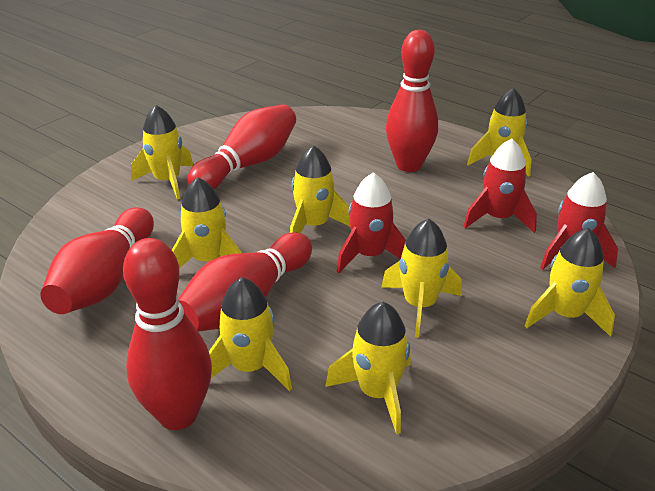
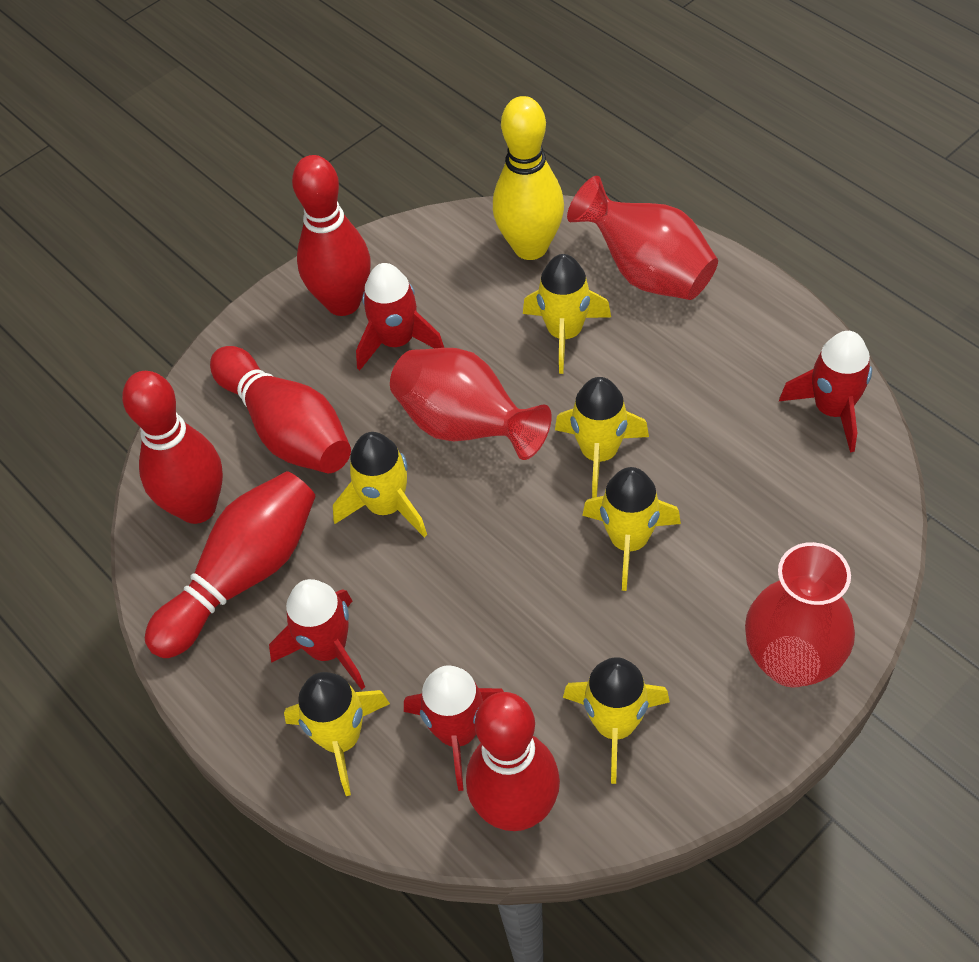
red rocket: [337,172,406,273] [463,139,537,233] [540,172,618,270] = 3 -> [269,579,365,690] [356,263,444,371] [404,665,504,791] [779,331,872,453] = 4
red vase: none = 0 -> [390,348,552,460] [567,176,718,300] [745,542,855,687] = 3
yellow bowling pin: none = 0 -> [493,96,564,260] = 1
yellow rocket: [131,105,193,199] [172,177,242,268] [209,277,292,391] [290,145,350,233] [325,302,411,434] [382,218,462,337] [467,88,531,177] [525,228,615,337] = 8 -> [284,672,390,796] [333,432,427,537] [523,254,611,374] [555,377,649,498] [563,657,670,784] [582,467,681,591] = 6

